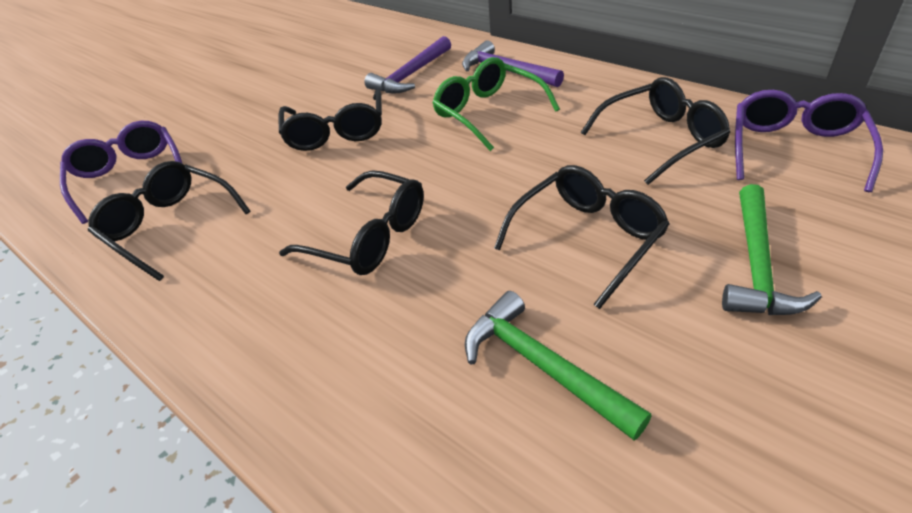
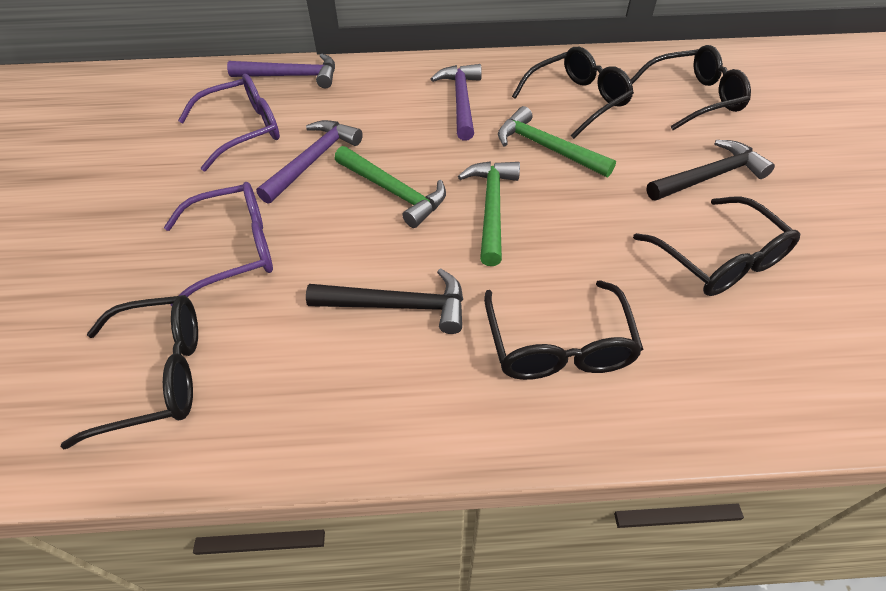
black hammer: none = 0 -> [306,268,463,334] [646,140,775,200] = 2
green glasses: [432,57,560,151] = 1 -> none = 0
green hammer: [465,291,652,440] [722,184,822,315] = 2 -> [335,146,446,228] [458,161,520,266] [498,106,616,177] = 3
purple hammer: [364,36,451,93] [462,40,564,87] = 2 -> [227,54,335,88] [256,120,363,204] [431,64,482,141] = 3

